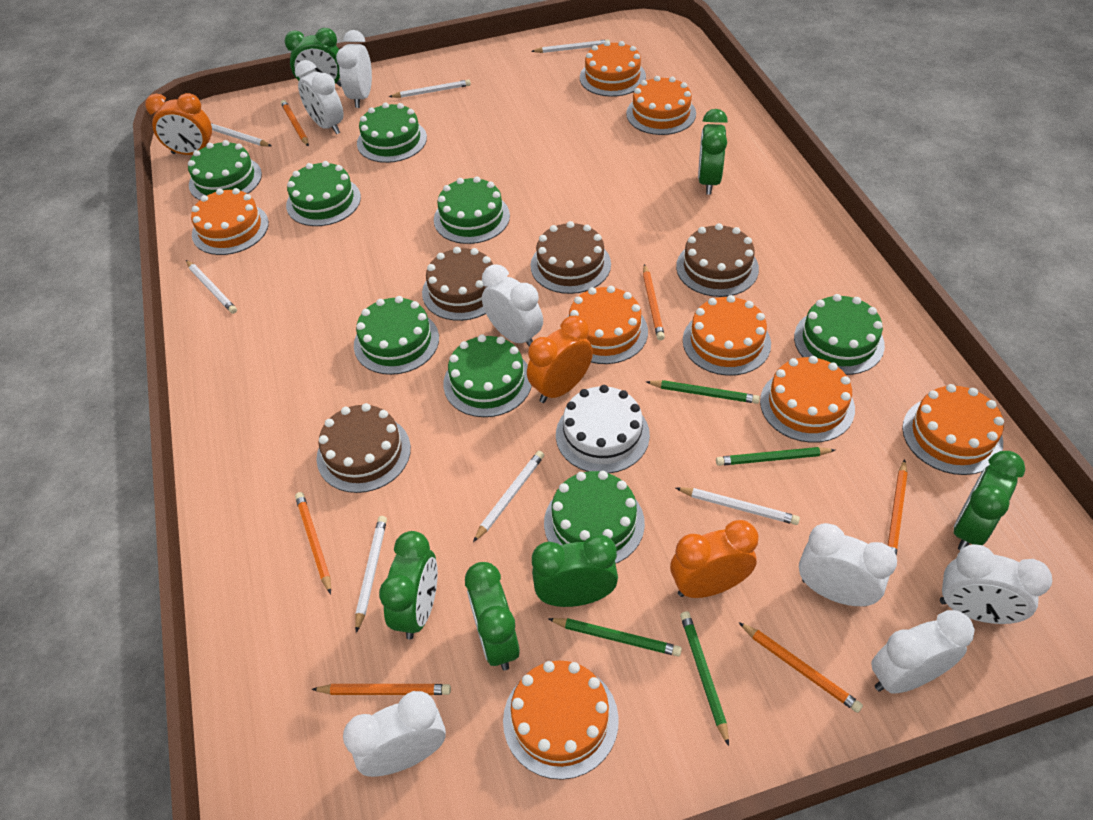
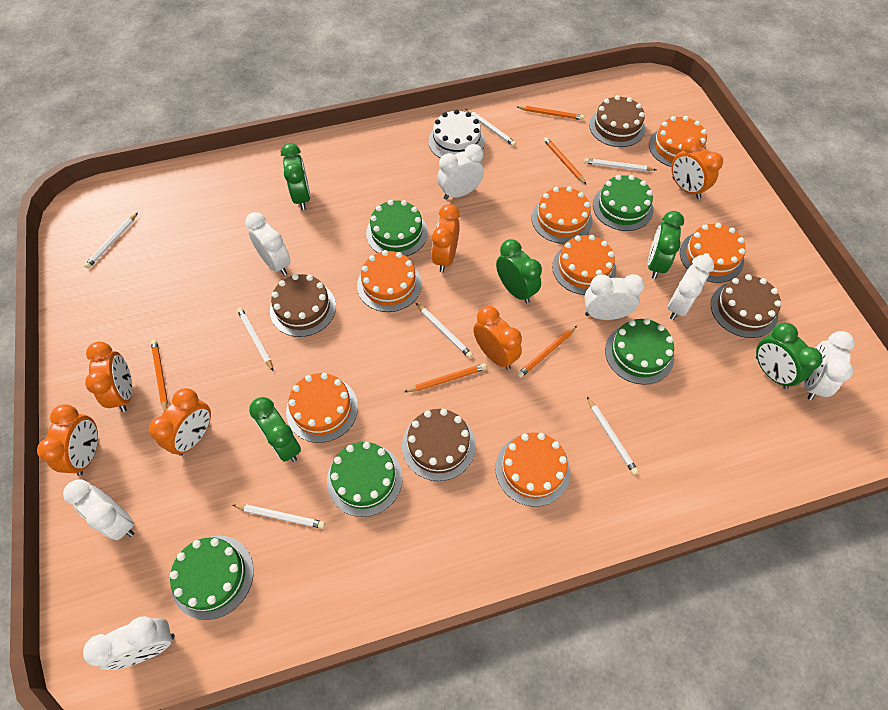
green cake: [188,140,262,200] [286,161,361,226] [354,296,439,375] [357,103,427,163] [434,176,510,244] [443,334,532,417] [544,471,645,564] [794,294,885,375] = 8 -> [170,536,254,620] [327,442,403,517] [366,200,428,256] [593,175,653,231] [605,318,674,385] = 5
green clock: [285,28,342,87] [379,531,438,640] [465,562,520,671] [532,535,618,607] [698,109,728,195] [954,451,1025,551] = 6 -> [249,397,301,462] [281,143,310,210] [496,239,542,304] [648,211,684,279] [756,323,823,389] = 5
green pencil: [548,618,682,656] [646,380,760,404] [680,611,729,746] [716,447,835,466] = 4 -> none = 0
orange cake: [191,188,269,255] [503,661,619,780] [567,286,648,364] [580,41,646,97] [626,76,696,135] [683,295,771,376] [760,356,855,443] [902,384,1004,475] = 8 -> [286,373,358,443] [357,250,422,312] [495,432,571,507] [532,186,593,244] [552,235,616,295] [649,116,707,167] [680,223,746,283] = 7
orange clock: [145,93,212,155] [527,316,593,403] [670,520,758,598] = 3 -> [37,405,98,476] [85,342,132,412] [149,388,211,456] [431,204,460,272] [473,306,522,370] [671,136,723,199] = 6
orange pencil: [281,100,309,147] [295,492,331,594] [311,684,451,695] [643,264,665,340] [738,622,863,713] [888,459,908,557] = 6 -> [151,340,168,411] [404,363,487,392] [517,106,584,120] [517,326,577,378] [543,137,587,185] = 5

